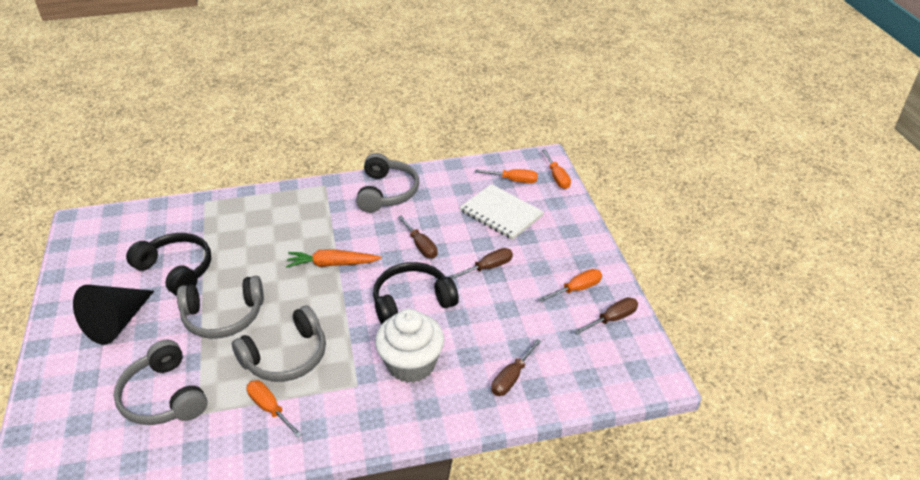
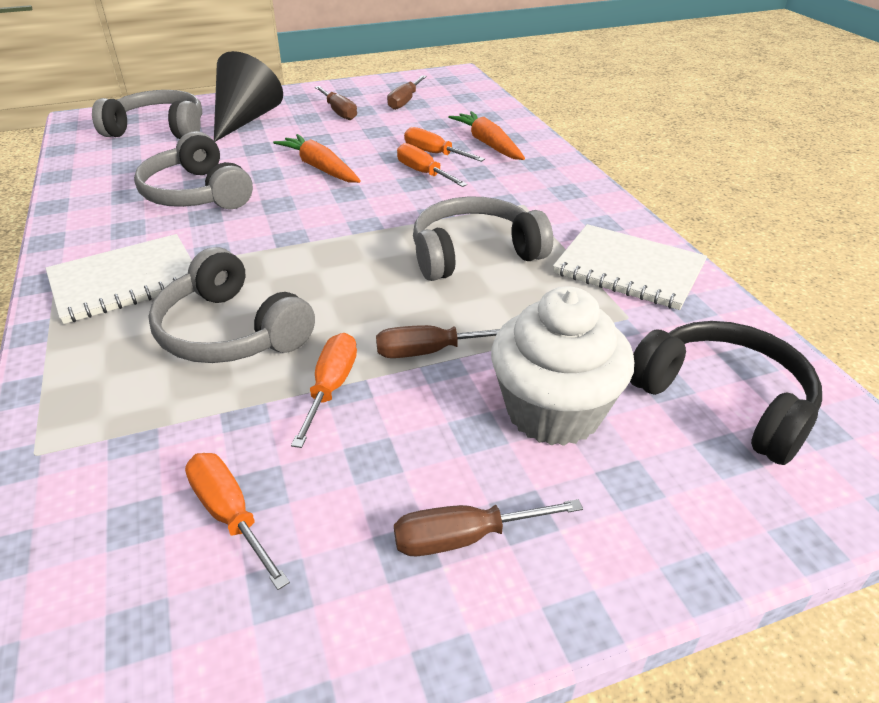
black headphones: [126,233,211,296] [373,262,459,325] = 2 -> [630,321,822,465] = 1
orange carrot: [286,249,382,268] = 1 -> [273,134,361,183] [448,111,525,160] = 2
white notebook: [460,184,544,240] = 1 -> [45,234,192,324] [553,224,707,310] = 2

